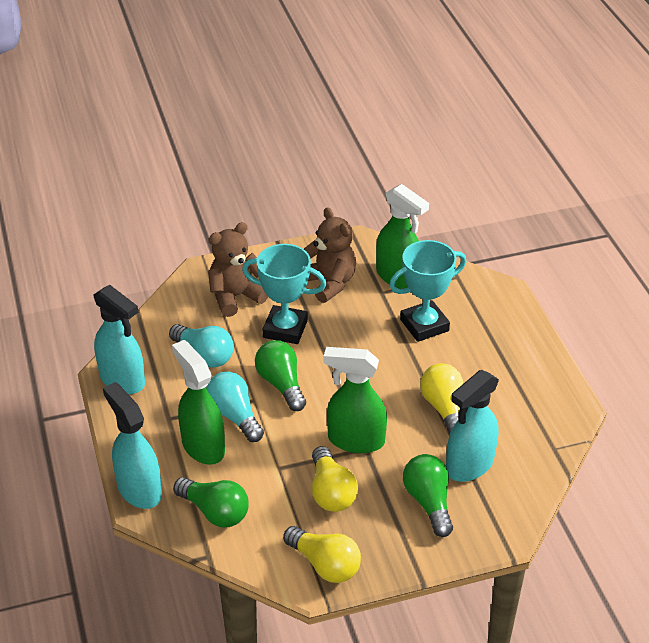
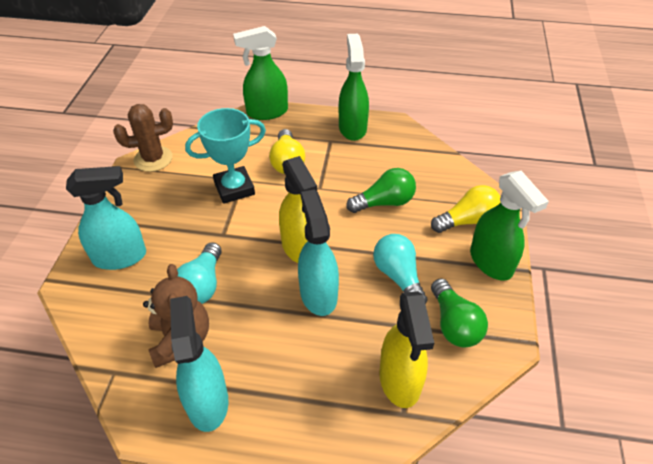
brown cactus: none = 0 -> [113,104,173,172] = 1
brown teddy bear: [208,222,268,317] [304,207,356,303] = 2 -> [143,264,209,368] = 1
green light bulb: [173,477,249,527] [255,340,306,411] [403,454,453,537] = 3 -> [346,168,416,213] [431,278,488,348] = 2
turquoise trophy: [242,244,327,344] [389,240,466,342] = 2 -> [185,108,266,204] = 1
yellow light bulb: [283,526,361,583] [312,446,358,512] [420,363,463,435] = 3 -> [269,129,305,174] [431,185,501,233] = 2
yellow spray bottle: none = 0 -> [279,156,317,263] [379,291,434,408] = 2

